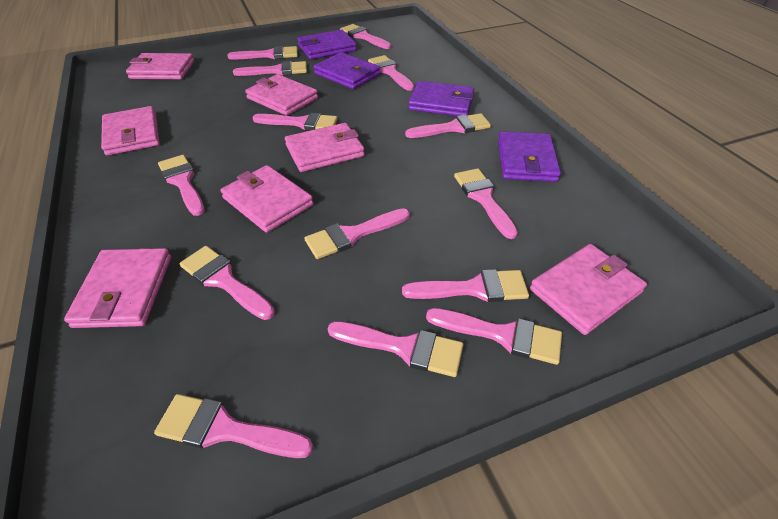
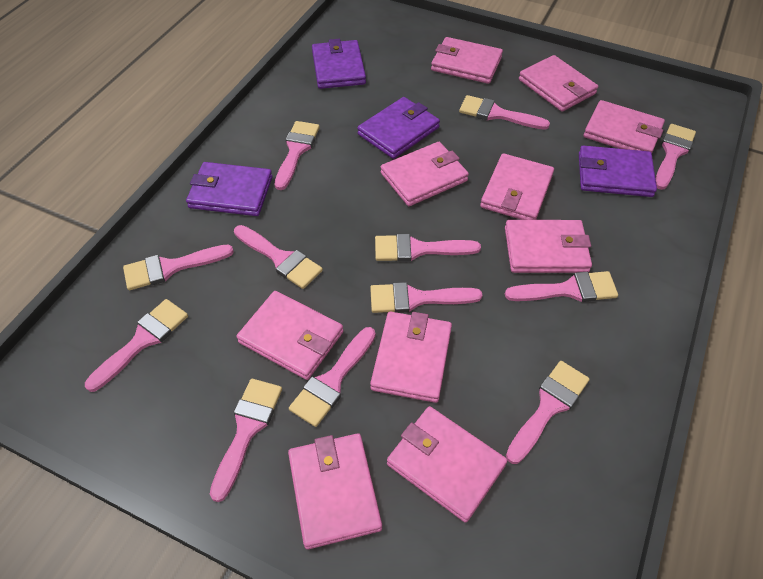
pink brush: [154,394,313,458] [158,155,205,216] [179,246,275,320] [227,46,298,59] [233,61,307,76] [252,113,338,131] [304,208,410,259] [328,321,464,377] [340,24,391,49] [368,55,415,91] [402,269,529,302] [405,113,491,138] [426,308,562,365] [454,168,518,239] = 14 -> [85,299,188,392] [123,244,234,290] [210,378,282,502] [234,225,323,289] [274,121,320,190] [289,327,376,427] [370,282,483,313] [375,234,481,262] [459,95,550,130] [505,271,618,302] [506,361,590,464] [655,124,696,190] = 12
pink wallet: [64,248,171,328] [101,106,160,156] [126,53,194,80] [221,165,313,233] [245,74,318,116] [285,123,365,172] [530,244,647,335] = 7 -> [237,291,343,380] [288,433,382,549] [370,312,452,403] [381,142,469,206] [387,406,507,523] [431,37,503,84] [480,153,554,220] [505,220,592,273] [519,55,598,112] [584,100,665,153] = 10

